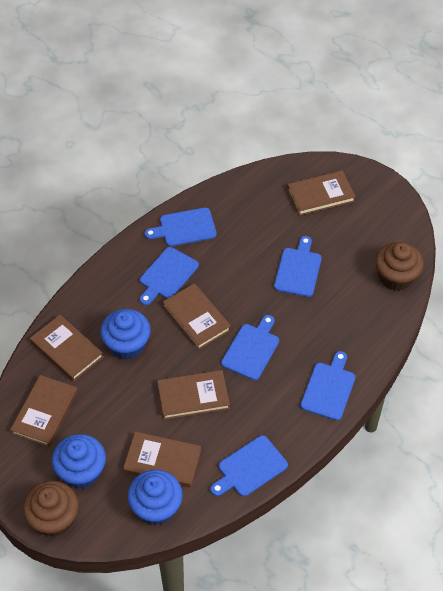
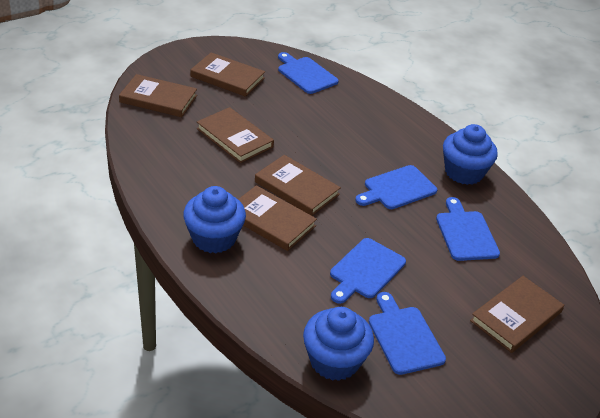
blue cutting board: [140,247,199,305] [145,208,217,246] [210,435,288,497] [221,315,279,380] [274,236,322,297] [300,351,356,421] = 6 -> [278,52,339,94] [330,238,406,304] [355,165,437,209] [369,292,446,375] [436,197,500,261] = 5
brown cupcake: [23,481,79,537] [375,242,424,291] = 2 -> none = 0

